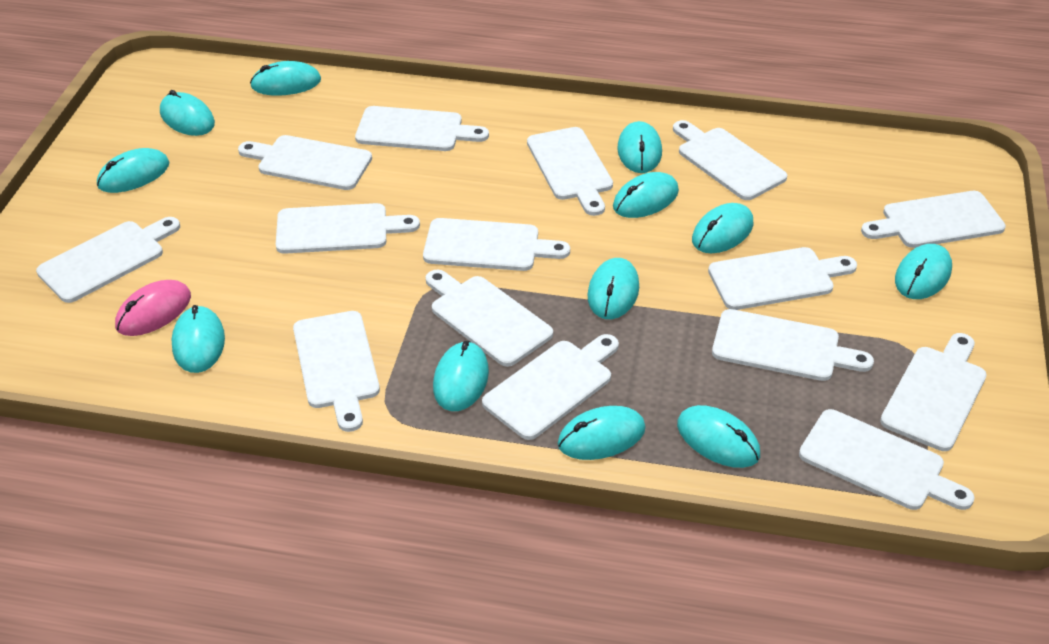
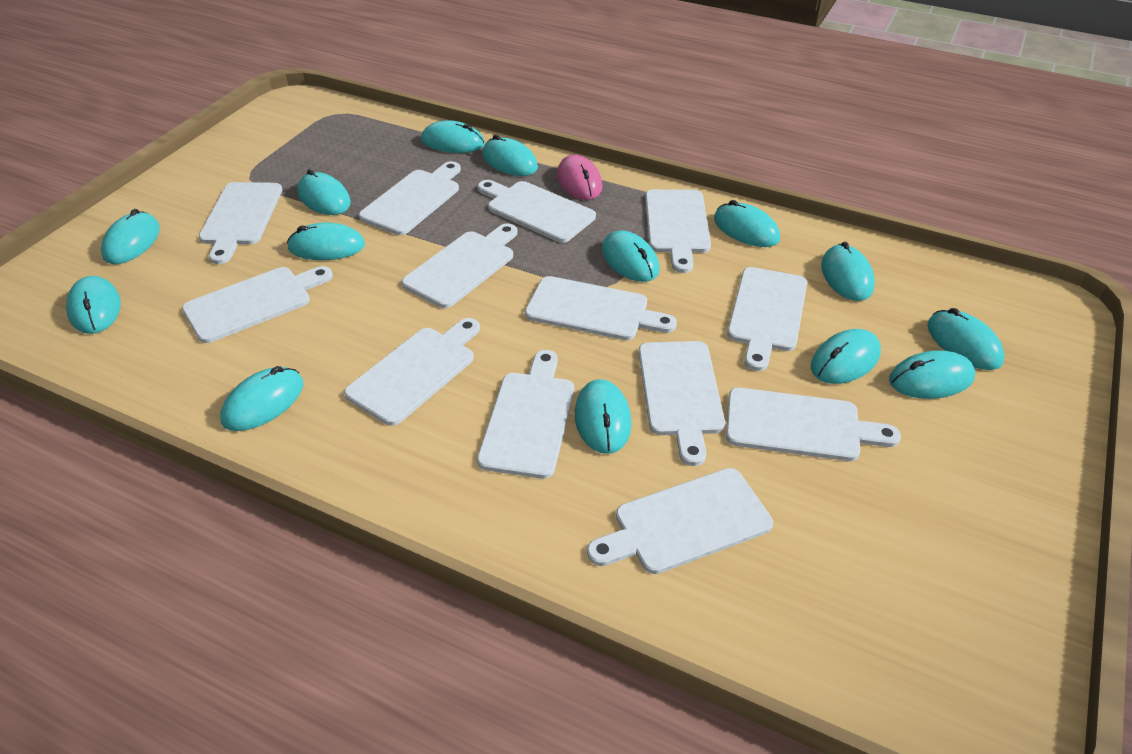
turquoise mouse: [97,148,169,193] [160,90,215,136] [172,305,225,373] [250,61,321,96] [433,341,489,411] [558,406,646,460] [588,258,639,319] [613,172,679,218] [617,121,662,173] [677,405,760,468] [692,203,754,253] [895,244,952,299] = 12 -> [66,276,121,334] [101,209,160,264] [220,366,304,431] [287,222,365,260] [297,169,351,215] [421,120,485,153] [482,135,538,176] [575,379,632,454] [602,231,659,282] [714,200,780,247] [811,329,881,384] [821,242,875,301] [889,350,975,399] [927,308,1005,370] = 14
white cutting board: [36,217,180,303] [238,135,372,190] [276,203,420,254] [293,311,380,432] [355,106,489,151] [423,218,570,271] [426,269,553,367] [482,334,619,440] [527,127,613,216] [673,120,787,200] [708,247,857,310] [712,309,874,381] [799,409,975,510] [861,191,1006,248] [880,333,987,451] = 15 -> [182,266,333,343] [199,182,282,264] [344,318,480,426] [359,161,461,235] [402,224,518,308] [477,350,574,479] [478,180,596,243] [525,276,677,340] [587,468,773,574] [639,341,725,466] [645,189,711,273] [726,388,901,461] [727,267,807,371] = 13

